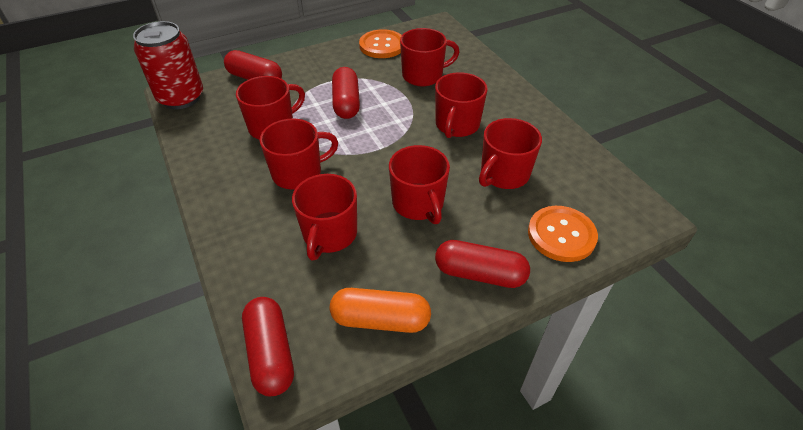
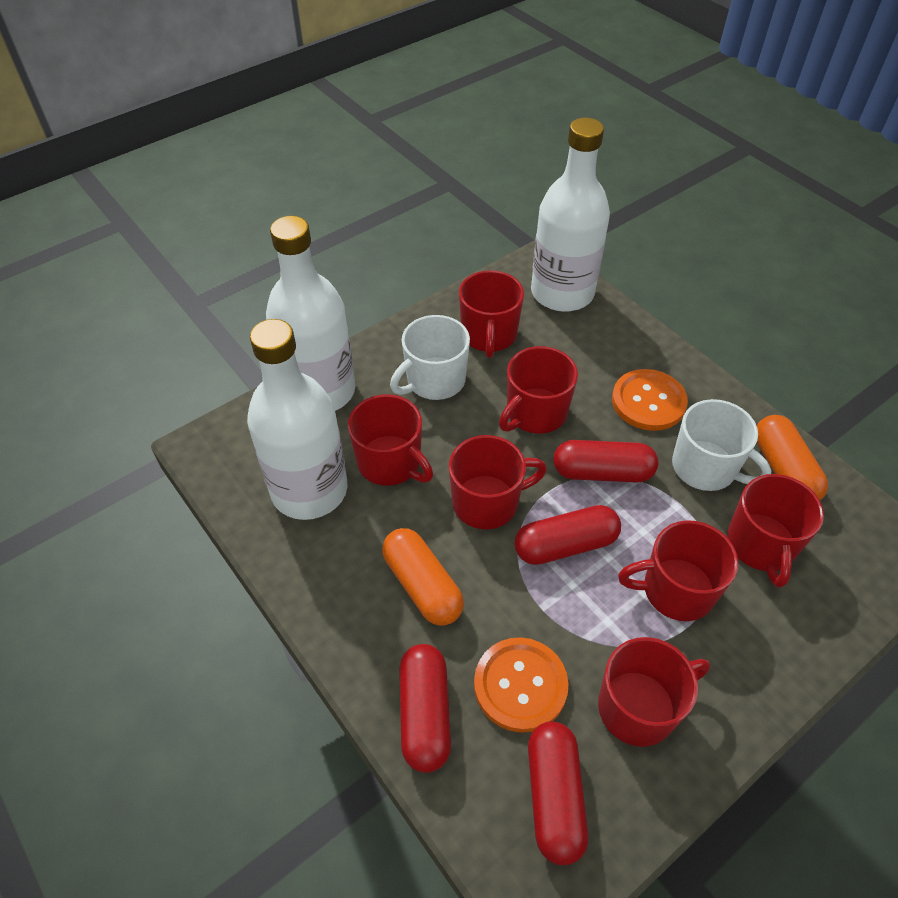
orange capsule: [330,288,431,333] = 1 -> [382,528,464,626] [757,415,828,500] = 2
red can: [133,21,203,109] = 1 -> none = 0
white bottle: none = 0 -> [247,319,347,520] [266,216,355,411] [531,118,610,312] = 3
white mug: none = 0 -> [390,315,470,400] [672,399,772,491] = 2

